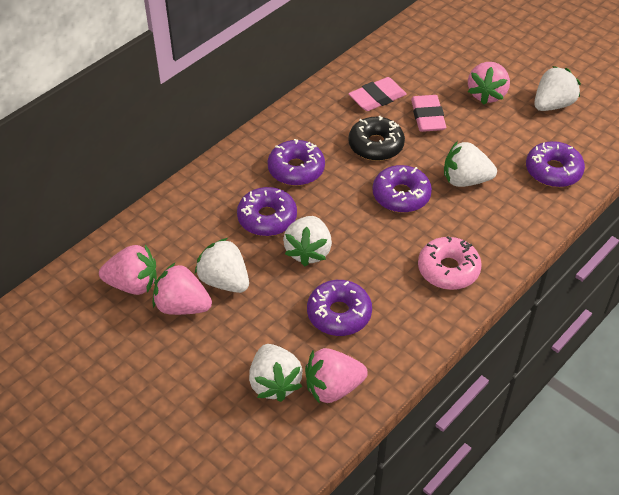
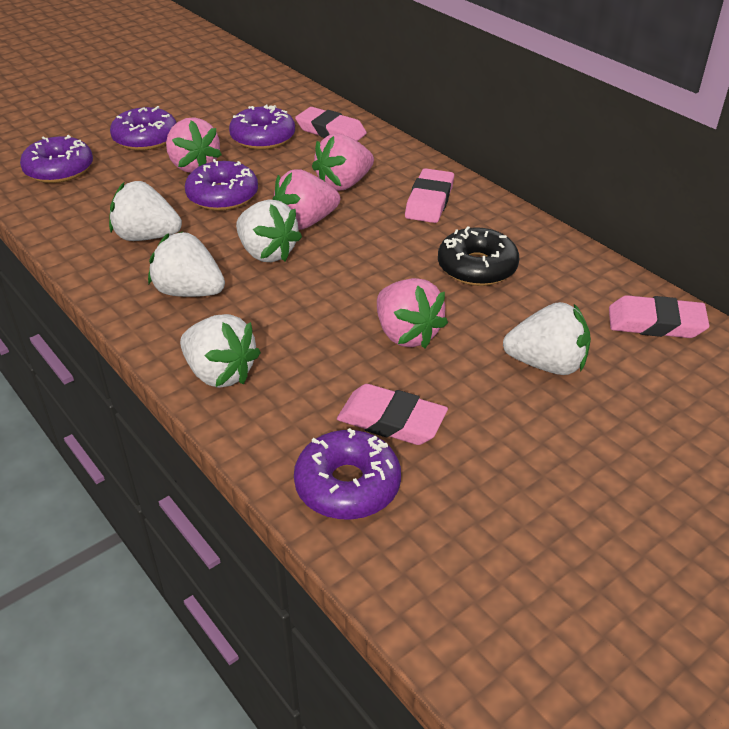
pink donut: [418,236,482,290] = 1 -> none = 0
pink eraser: [349,77,407,111] [411,95,446,132] = 2 -> [295,107,367,141] [337,384,448,445] [405,168,454,223] [609,295,710,338] = 4

